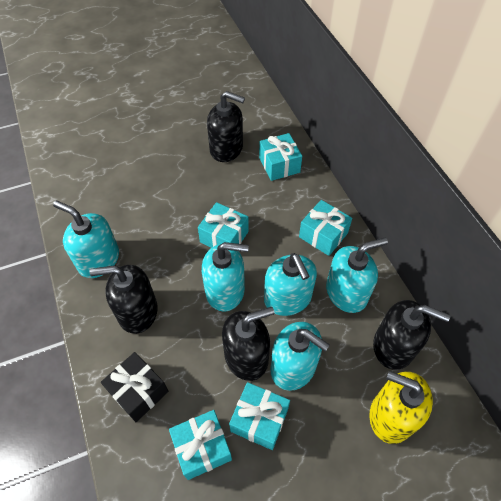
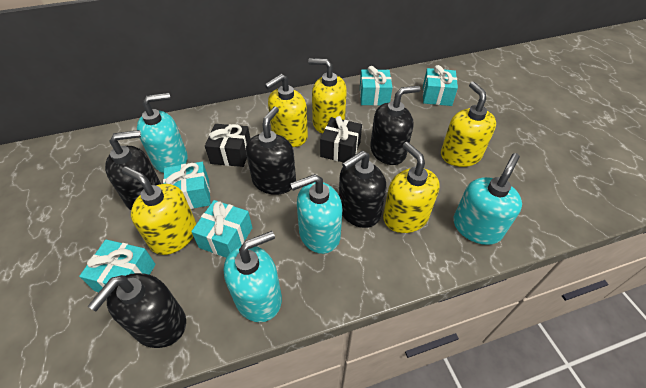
black gift: [101,352,168,422] = 1 -> [205,124,250,167] [320,116,362,163] = 2
black soap dispenser: [89,265,158,334] [207,91,245,162] [222,307,274,381] [373,300,450,370] = 4 -> [87,273,186,348] [105,130,161,210] [246,106,296,195] [339,151,386,228] [370,86,420,165] = 5
turquoise soap dispenser: [53,201,119,278] [202,242,249,312] [264,253,317,316] [270,322,330,391] [326,237,388,313] = 5 -> [137,93,188,173] [224,231,282,322] [290,174,343,254] [453,153,522,245] = 4
yellow soap dispenser: [369,371,433,444] = 1 -> [122,166,196,255] [265,74,308,147] [308,58,347,133] [383,142,440,233] [441,82,496,167] = 5

